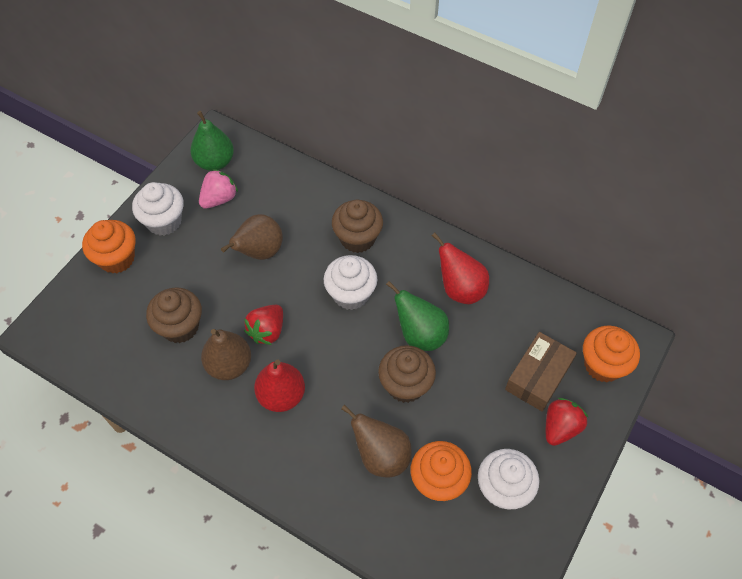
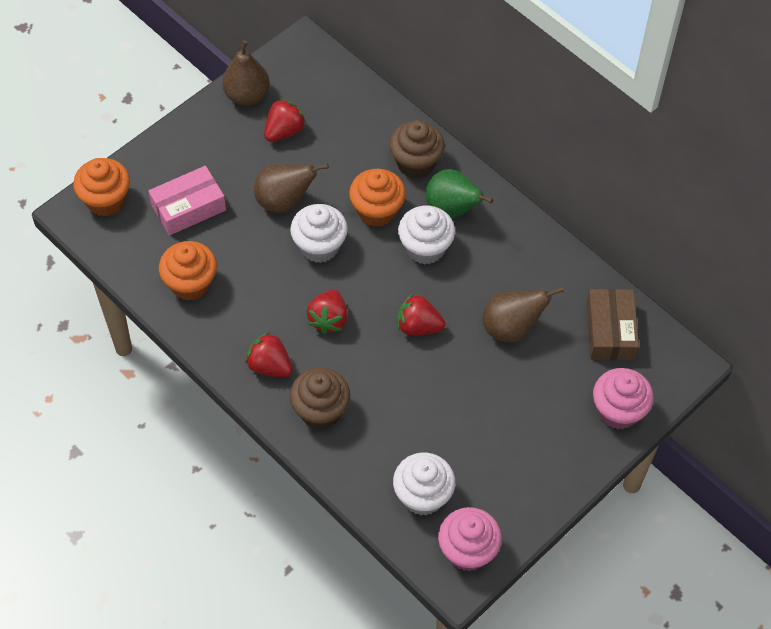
brown cupcake: [146,287,202,343] [332,199,383,253] [378,345,436,403] = 3 -> [289,368,350,429] [389,120,445,179] = 2
green pear: [190,111,234,171] [386,281,449,351] = 2 -> [425,169,493,218] = 1
pink box: none = 0 -> [148,166,226,236] = 1
pink cupcake: none = 0 -> [438,507,502,571] [593,368,654,429] = 2
pink strawberry: [199,169,238,209] = 1 -> none = 0
red pear: [254,360,305,412] [432,233,489,304] = 2 -> none = 0
red strawberry: [244,305,283,345] [546,398,588,446] = 2 -> [245,332,293,377] [264,98,306,142] [307,289,348,334] [398,294,446,335] = 4

